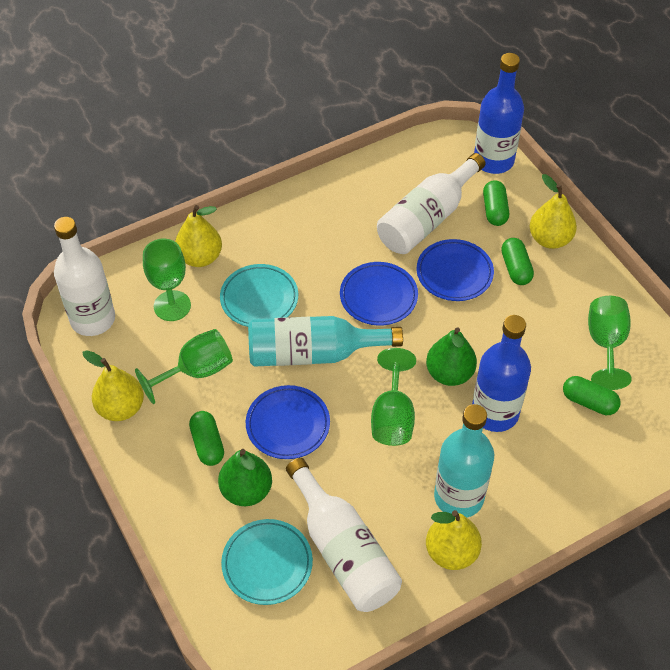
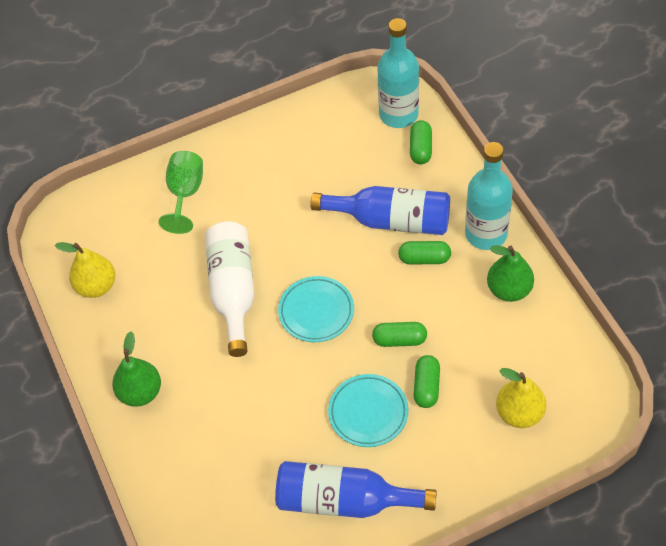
blue plate: [246,385,330,459] [340,262,418,326] [417,239,494,301] = 3 -> none = 0
green goblet: [135,329,233,404] [143,239,191,321] [371,348,416,446] [588,296,632,390] = 4 -> [159,151,203,234] = 1
white bottle: [54,217,115,336] [286,458,402,612] [377,153,486,254] = 3 -> [205,221,254,357] = 1
yellow pear: [83,350,144,421] [175,205,222,267] [426,510,482,570] [530,174,577,249] = 4 -> [55,242,115,298] [496,368,546,428] = 2

